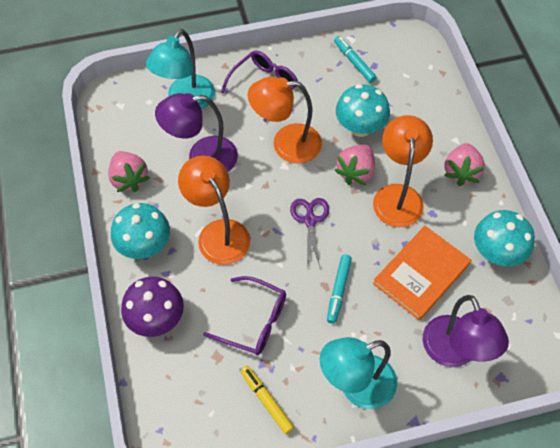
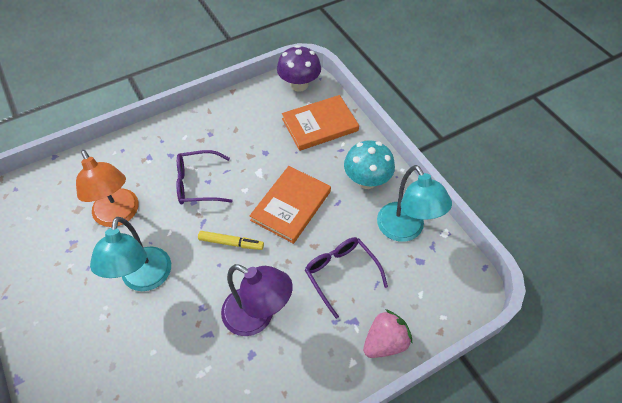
orange book: [373,226,471,320] = 1 -> [249,166,331,244] [282,95,359,151] = 2
orange lamp: [178,156,250,265] [248,76,322,164] [373,115,433,227] = 3 -> [76,150,139,227] = 1
pink strawberry: [108,151,150,192] [334,145,375,185] [444,143,485,186] = 3 -> [363,309,412,358] = 1
purple lamp: [155,93,238,172] [422,295,509,367] = 2 -> [221,264,293,336] = 1
purple scissors: [290,198,329,268] = 1 -> none = 0
turquoise marker: [327,254,352,324] [334,36,377,83] = 2 -> none = 0
turquoise mushroom: [111,203,170,259] [336,84,390,137] [474,210,535,266] = 3 -> [344,140,395,189] = 1

